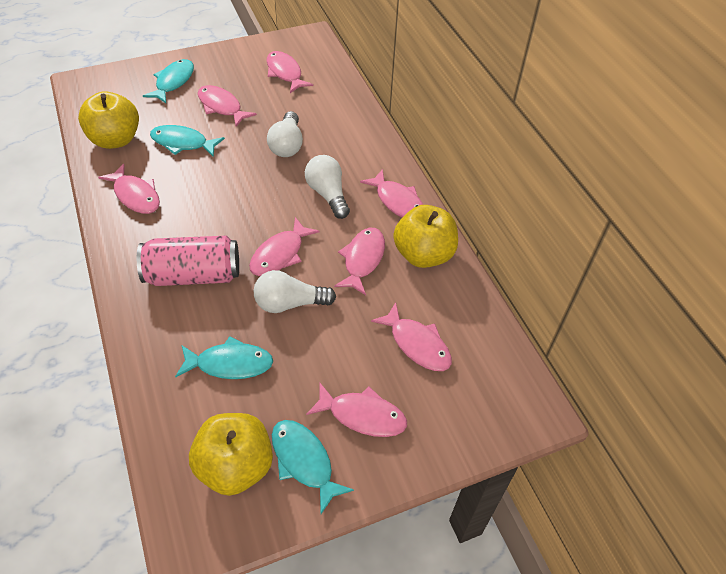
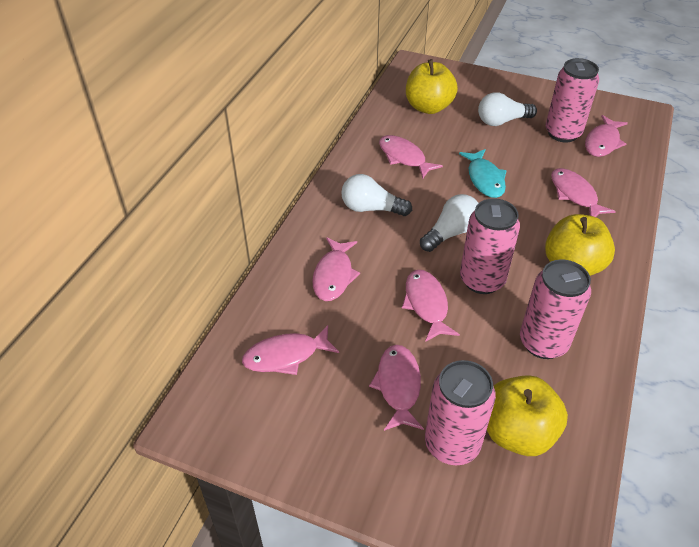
pink can: [137,236,239,286] = 1 -> [425,360,496,465] [460,198,520,294] [520,259,591,359] [545,58,599,142] = 4
pink fish: [98,164,160,214] [198,85,257,127] [249,217,320,276] [266,51,313,93] [306,383,407,437] [334,228,385,295] [360,169,423,218] [371,302,452,371] = 8 -> [242,325,339,375] [312,237,360,301] [369,345,424,431] [379,135,443,179] [402,270,460,342] [551,168,616,217] [585,115,628,157] = 7
turquoise fish: [143,59,194,103] [150,125,225,157] [175,336,273,379] [272,420,354,514] = 4 -> [459,149,507,198] = 1

